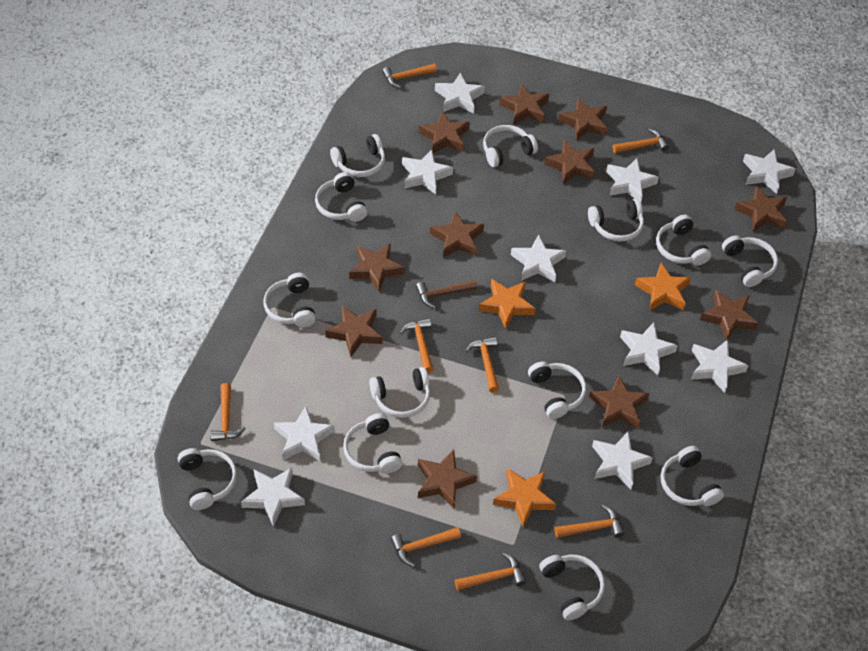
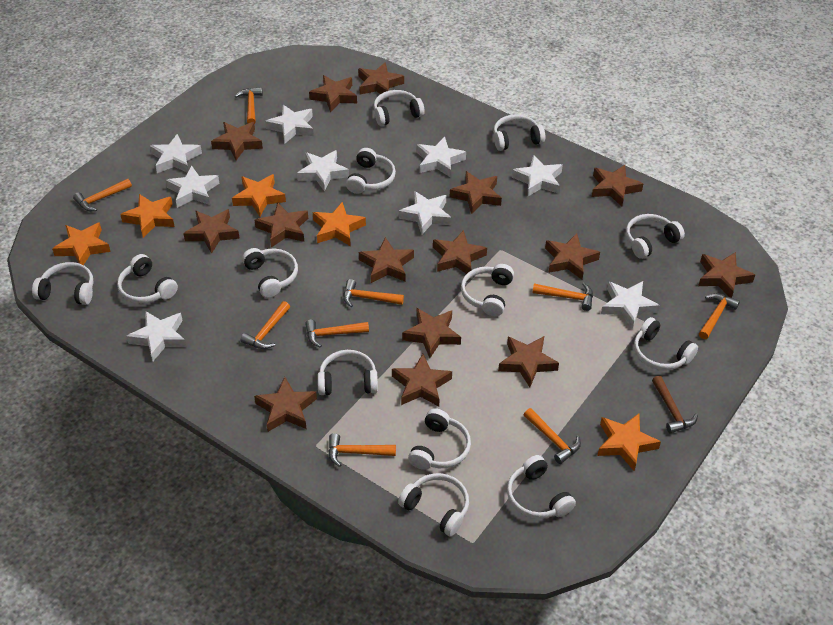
brown star: [325,306,383,357] [349,244,405,292] [418,450,477,509] [419,111,470,153] [430,211,484,258] [499,84,549,125] [544,140,595,185] [558,98,608,141] [589,375,650,429] [700,290,759,340] [734,186,787,232] = 11 -> [183,209,240,254] [211,122,263,160] [254,377,317,432] [255,203,308,247] [309,75,357,113] [358,62,404,99] [359,237,414,283] [392,354,452,407] [402,308,461,358] [433,230,487,274] [450,171,502,214] [498,336,559,387] [545,233,600,280] [592,165,643,206] [698,252,755,298] = 15
orange hammer: [210,383,246,441] [382,64,437,88] [391,527,461,566] [400,318,434,373] [455,553,526,591] [465,337,499,393] [555,505,625,538] [613,129,669,153] = 8 -> [73,179,132,211] [235,87,263,124] [241,301,290,349] [305,320,369,348] [328,433,396,467] [343,279,404,307] [524,408,581,464] [532,283,593,311] [699,293,740,339] = 9
orange star: [478,279,536,329] [493,468,556,527] [635,263,691,310] = 3 -> [52,222,111,265] [120,194,175,238] [232,174,286,216] [313,202,366,246] [597,414,661,471] = 5
white star: [241,468,305,527] [274,406,335,462] [402,149,453,194] [435,72,485,114] [511,234,566,282] [592,432,653,489] [606,158,659,202] [620,322,678,375] [691,340,749,393] [743,149,796,194] = 10 -> [126,311,187,361] [150,134,202,173] [166,166,219,208] [265,105,314,144] [297,150,349,192] [399,191,452,235] [416,137,466,178] [512,155,563,196] [601,281,660,329] = 9

